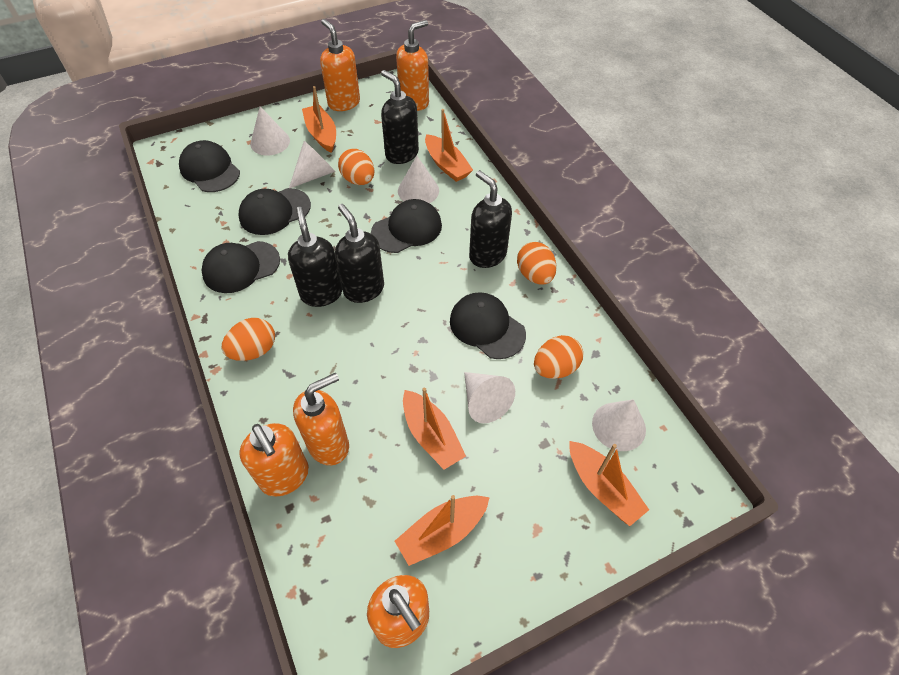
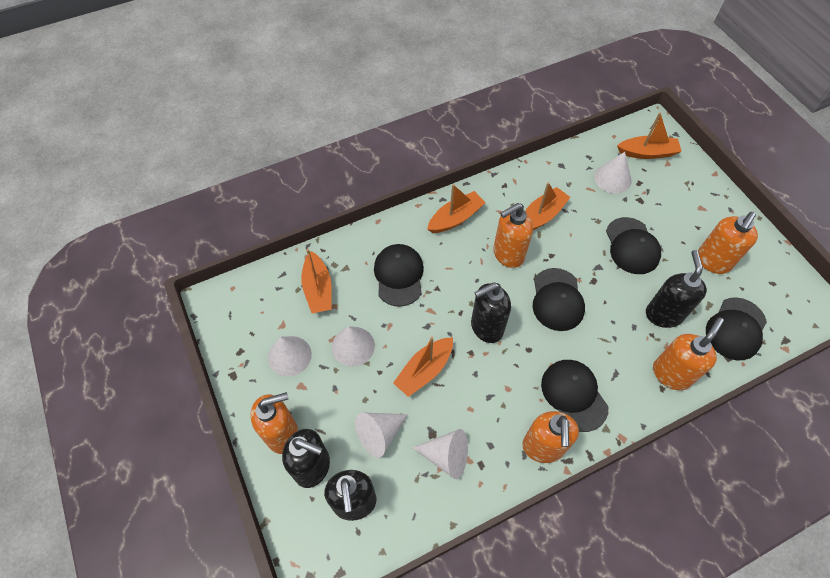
orange egg: [222,318,275,361] [338,149,374,185] [517,242,557,284] [534,335,583,379] = 4 -> none = 0

